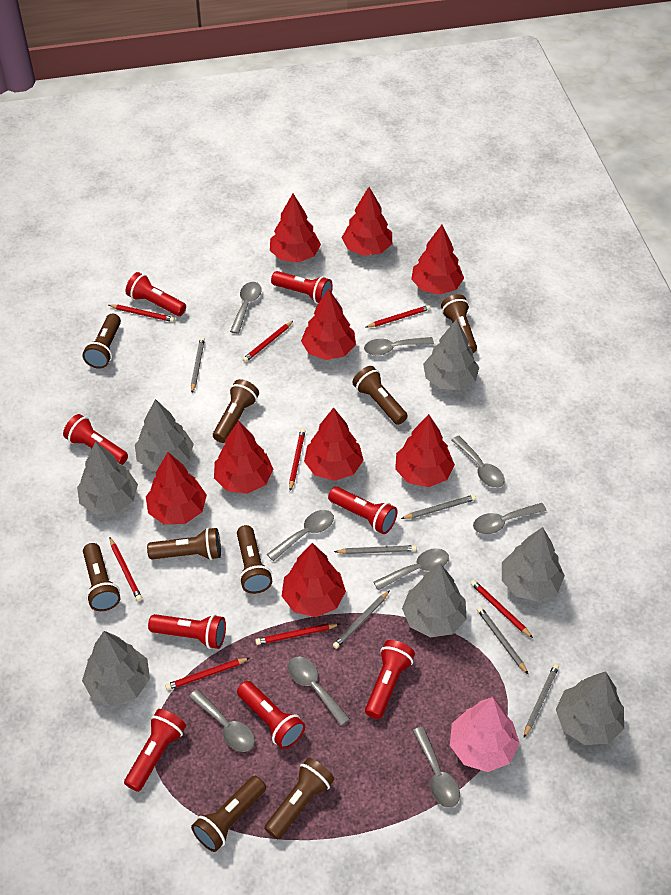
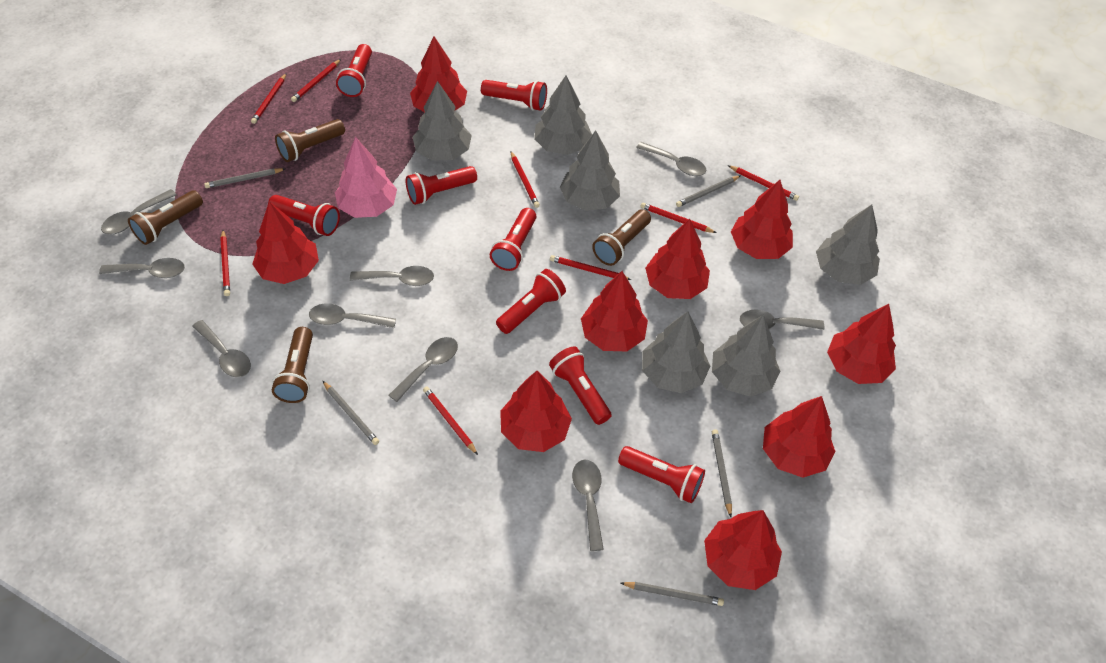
brown flashlight: [82,314,121,369] [83,543,120,611] [147,528,221,560] [191,776,266,852] [213,379,259,443] [237,525,272,594] [264,757,335,839] [352,366,408,425] [441,294,477,353] = 9 -> [128,190,203,245] [272,327,313,403] [275,119,345,162] [592,209,651,266] = 4
grey pencil: [191,337,205,393] [333,590,390,649] [334,545,417,554] [401,495,476,519] [477,606,528,674] [524,664,559,738] = 6 -> [204,168,285,188] [323,381,379,445] [621,582,724,606] [676,176,740,207] [712,429,732,517] = 5
grey tree: [77,442,138,514] [82,631,150,706] [135,399,194,471] [402,563,467,637] [423,319,479,390] [502,527,565,601] [556,671,624,745] = 7 -> [412,81,472,161] [534,76,592,155] [560,130,620,211] [642,312,710,393] [712,315,781,397] [816,205,880,285] = 6

